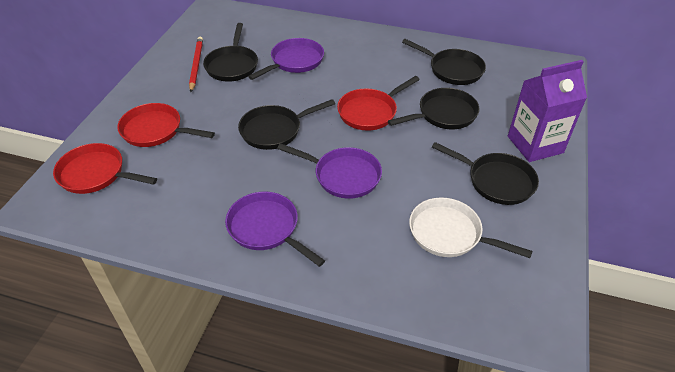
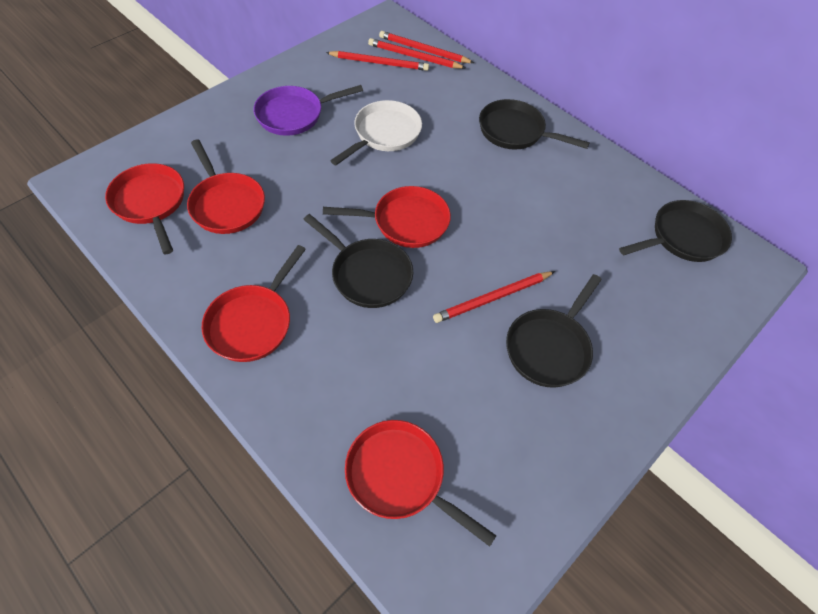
black pan: [203,23,258,82] [238,99,335,150] [388,88,479,129] [402,39,486,85] [432,142,539,205] = 5 -> [303,214,413,308] [479,99,589,150] [506,274,602,388] [619,200,732,262] = 4
purple carton: [508,60,587,162] = 1 -> none = 0
purple pan: [225,192,325,267] [248,38,324,80] [277,143,382,199] = 3 -> [253,85,363,136] = 1
red pan: [53,143,157,194] [117,103,215,147] [337,76,420,131] = 3 -> [105,163,184,254] [187,139,265,234] [201,245,306,362] [323,186,451,248] [345,420,496,547] = 5
red pencil: [189,37,203,92] = 1 -> [326,51,429,71] [368,38,465,69] [379,31,474,63] [433,271,555,323] = 4

